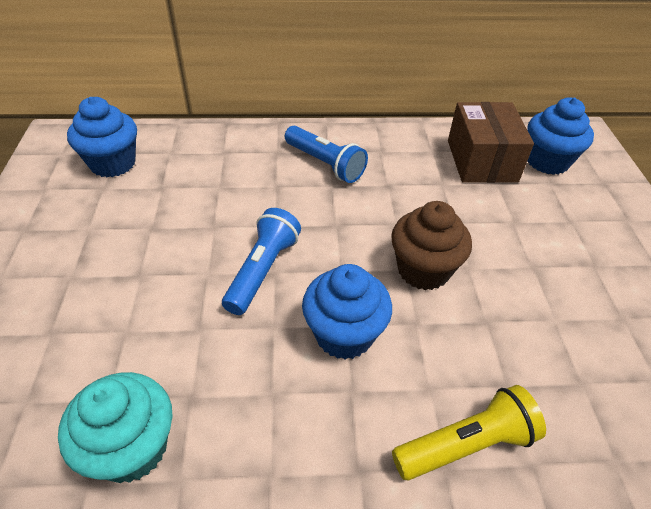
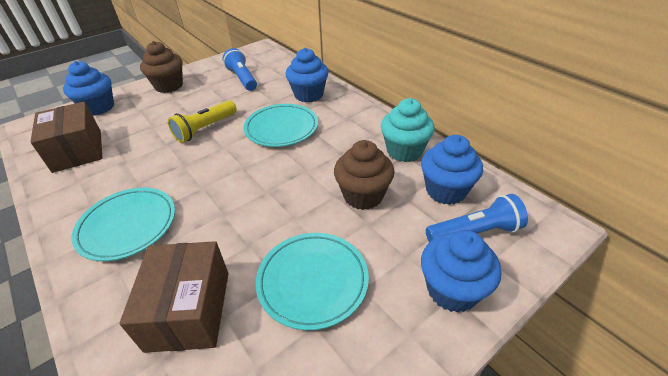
blue cupcake: [67,97,137,177] [302,264,392,360] [527,97,594,175] = 3 -> [63,61,114,116] [286,48,329,102] [421,135,483,205] [421,230,501,313] = 4
brown box: [448,102,534,183] = 1 -> [30,102,103,173] [119,241,229,353] = 2
brown cupcake: [391,201,472,290] = 1 -> [140,41,183,93] [334,140,395,210] = 2
turquoise plate: none = 0 -> [72,188,175,261] [244,104,318,147] [256,233,369,330] = 3

